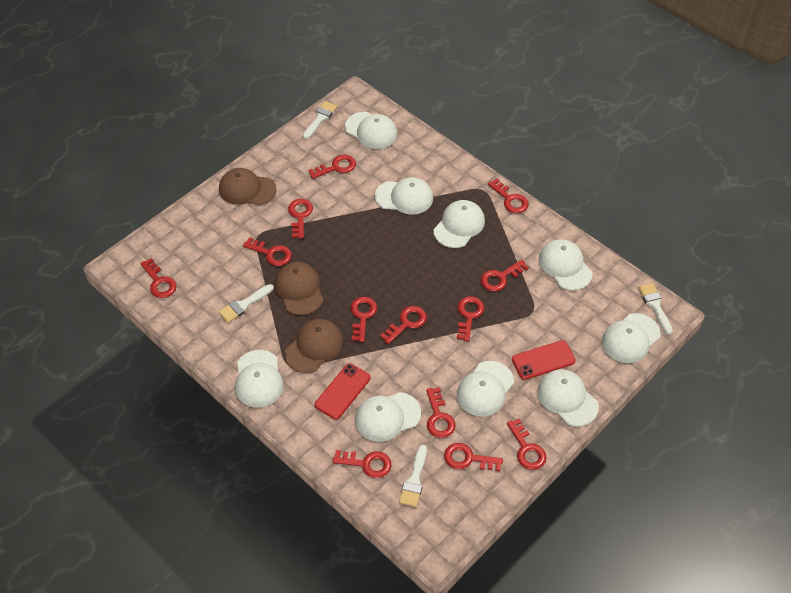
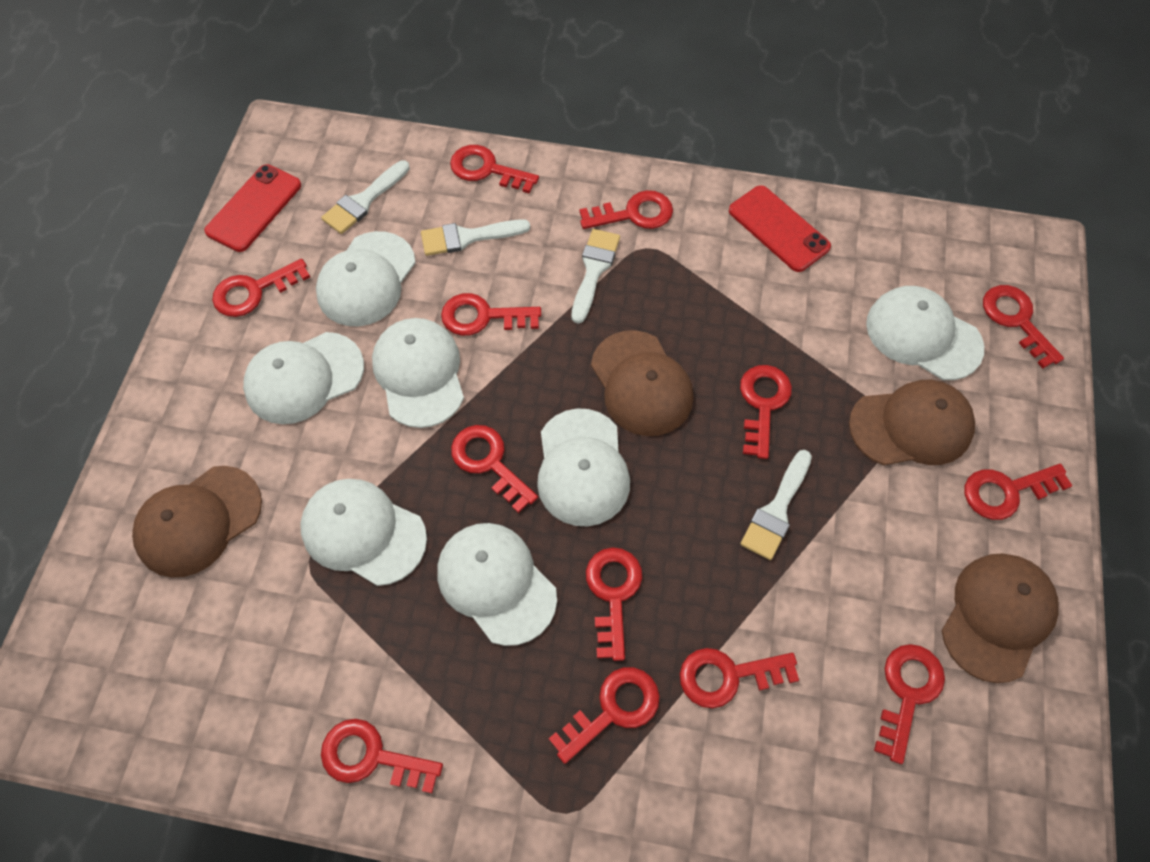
brown cap: [219,168,277,205] [275,262,323,315] [285,319,343,373] = 3 -> [132,466,262,578] [591,330,693,436] [849,380,975,465] [941,553,1059,683] = 4
white cap: [235,350,284,408] [345,112,397,149] [355,392,421,442] [375,177,433,215] [434,200,485,248] [457,361,514,417] [537,369,599,426] [539,239,592,290] [602,313,661,363] = 9 -> [243,332,364,424] [300,479,427,586] [316,231,416,326] [372,318,464,428] [437,523,557,646] [537,408,630,526] [866,286,984,380] = 7

